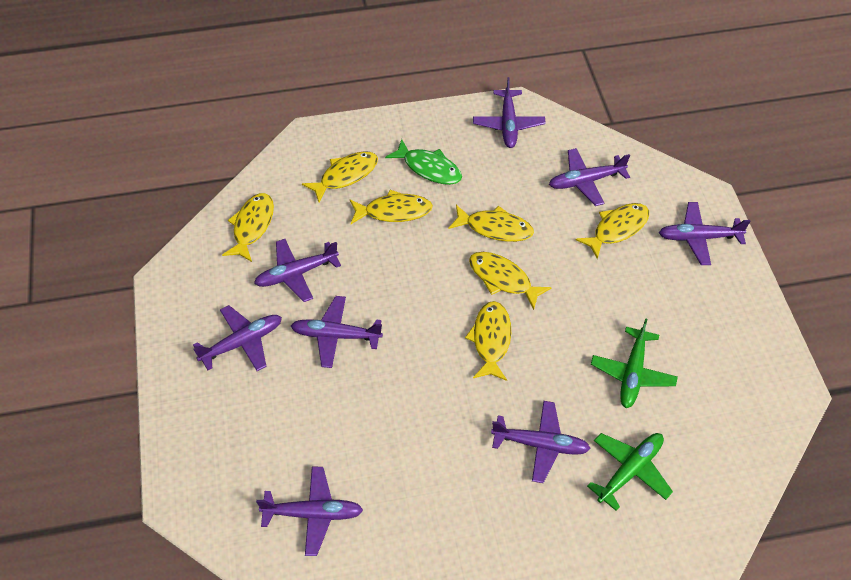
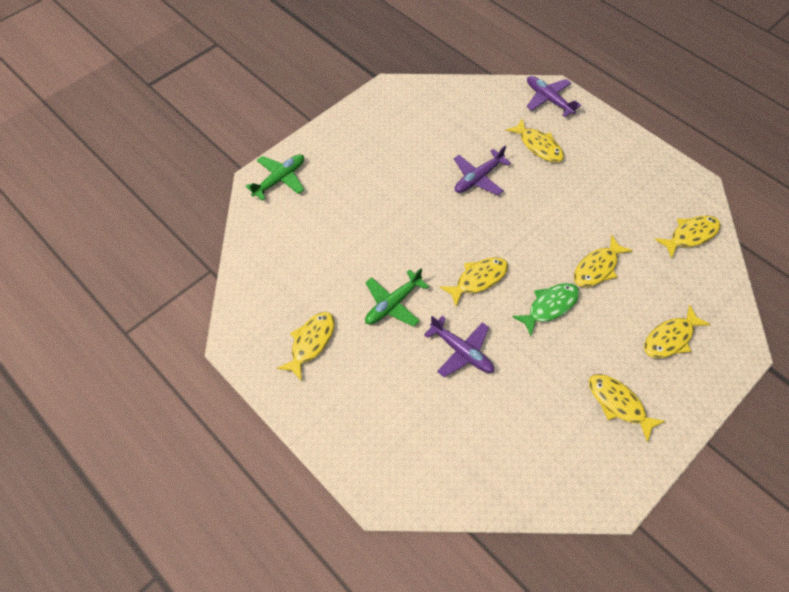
purple plane: [193,305,282,371] [254,239,341,302] [256,467,363,556] [291,296,383,368] [473,77,546,148] [491,401,591,483] [549,148,630,206] [659,202,750,265] = 8 -> [424,316,494,377] [454,146,511,195] [527,76,581,117] = 3

